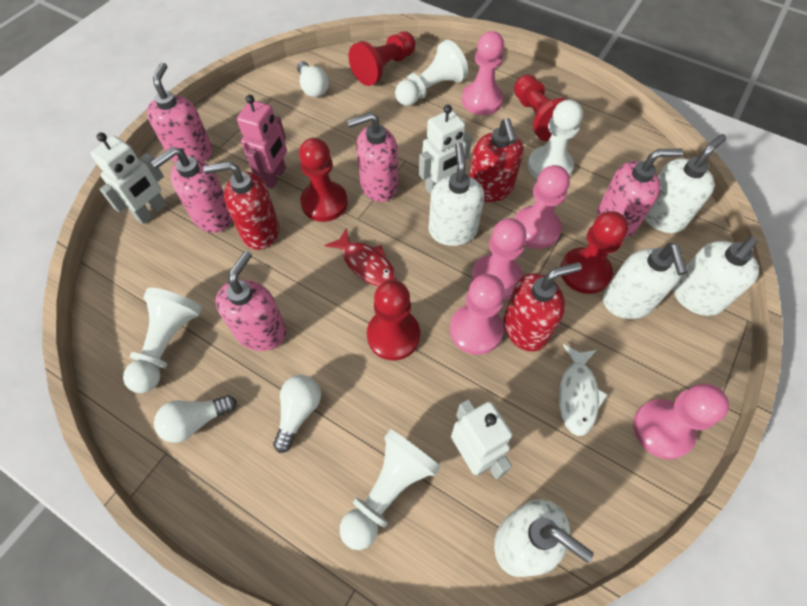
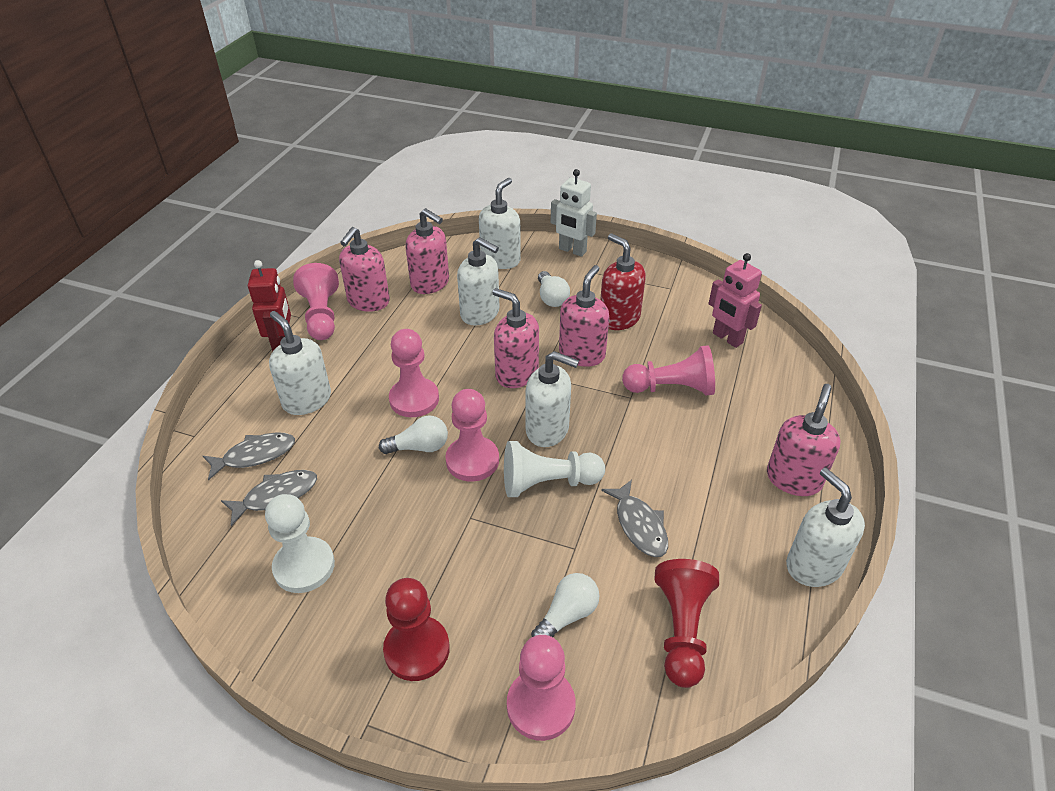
grey fish: none = 0 -> [203,433,295,481] [221,470,317,526] [601,479,668,557] = 3
red fish: [324,228,396,286] = 1 -> none = 0
red pawn: [299,138,348,222] [349,32,416,86] [367,280,420,360] [514,74,568,141] [560,211,628,294] = 5 -> [383,578,450,681] [654,559,719,688] = 2
red robot: none = 0 -> [248,260,291,351] = 1
red soap dispenser: [203,161,279,250] [469,118,524,202] [503,262,582,351] = 3 -> [600,233,646,330] = 1
white fish: [559,344,608,436] = 1 -> none = 0
white pawn: [123,288,202,393] [340,429,441,550] [395,40,468,106] [527,100,583,180] = 4 -> [265,494,335,593] [504,441,605,497] = 2
white robot: [90,133,167,224] [419,105,472,195] [451,399,512,479] = 3 -> [551,169,597,257] = 1

